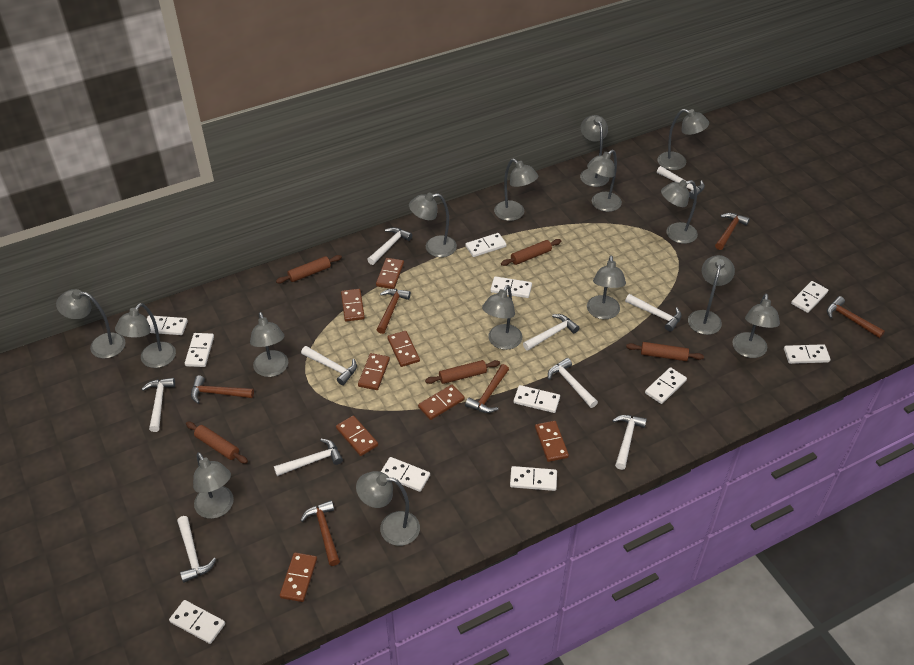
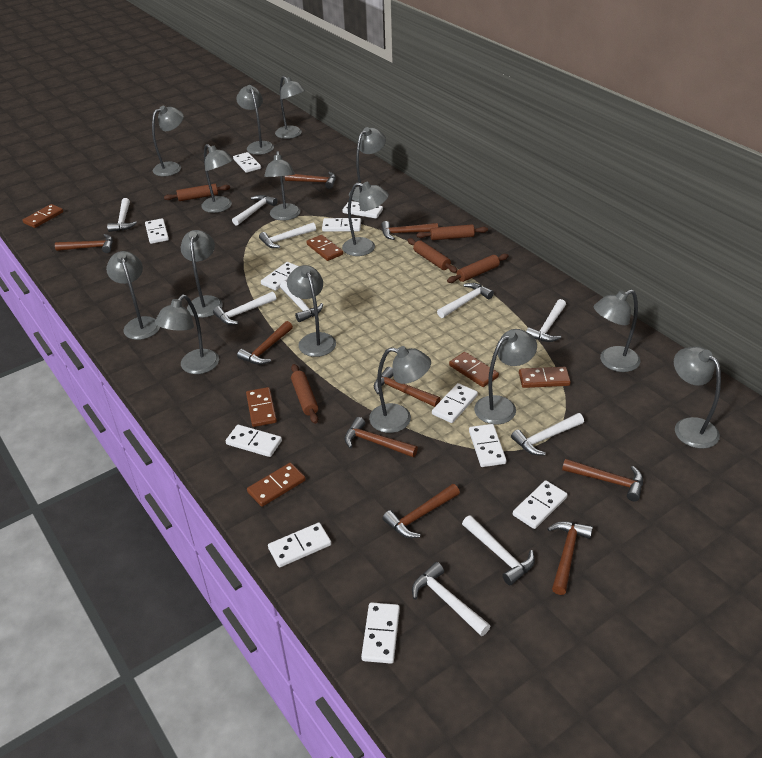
brown domino: [280,552,317,602] [336,415,378,456] [341,289,365,321] [358,353,390,390] [376,258,404,289] [387,331,420,367] [418,385,465,420] [535,421,569,462] = 8 -> [23,204,63,228] [246,387,277,427] [247,463,306,507] [306,235,343,261] [449,352,499,387] [519,367,571,388] = 6
brown hammer: [191,375,254,404] [300,500,340,566] [377,289,411,334] [465,364,509,413] [715,213,750,250] [827,296,885,338] = 6 -> [55,234,113,253] [237,321,293,365] [285,172,336,189] [344,417,418,457] [374,367,441,407] [381,221,438,240] [382,484,460,538] [547,521,593,595] [562,459,643,501] = 9

